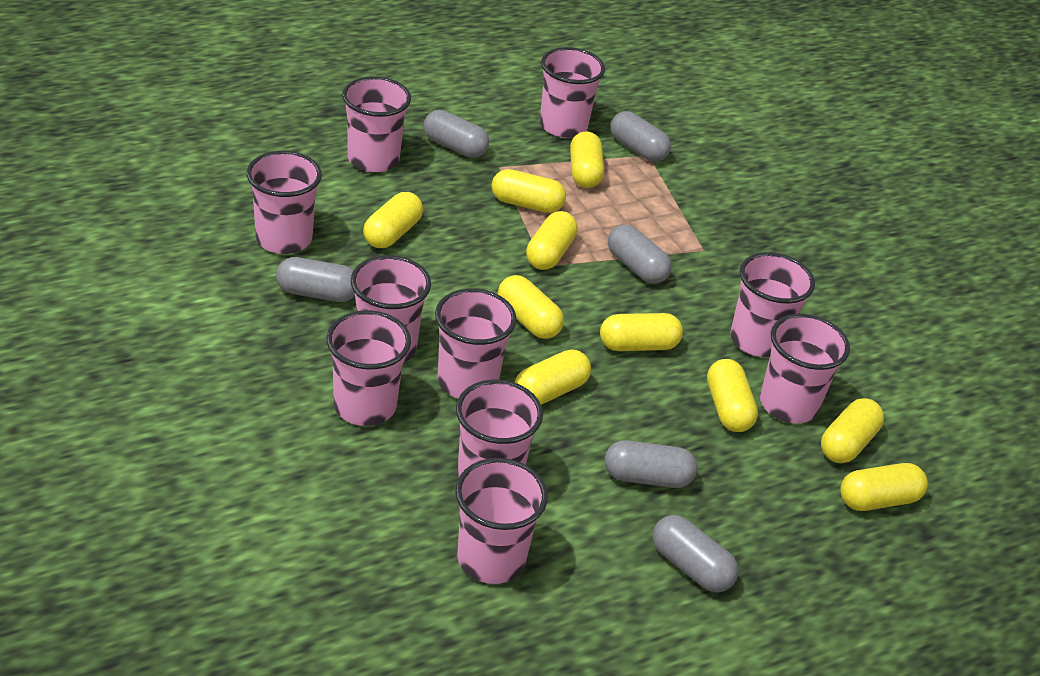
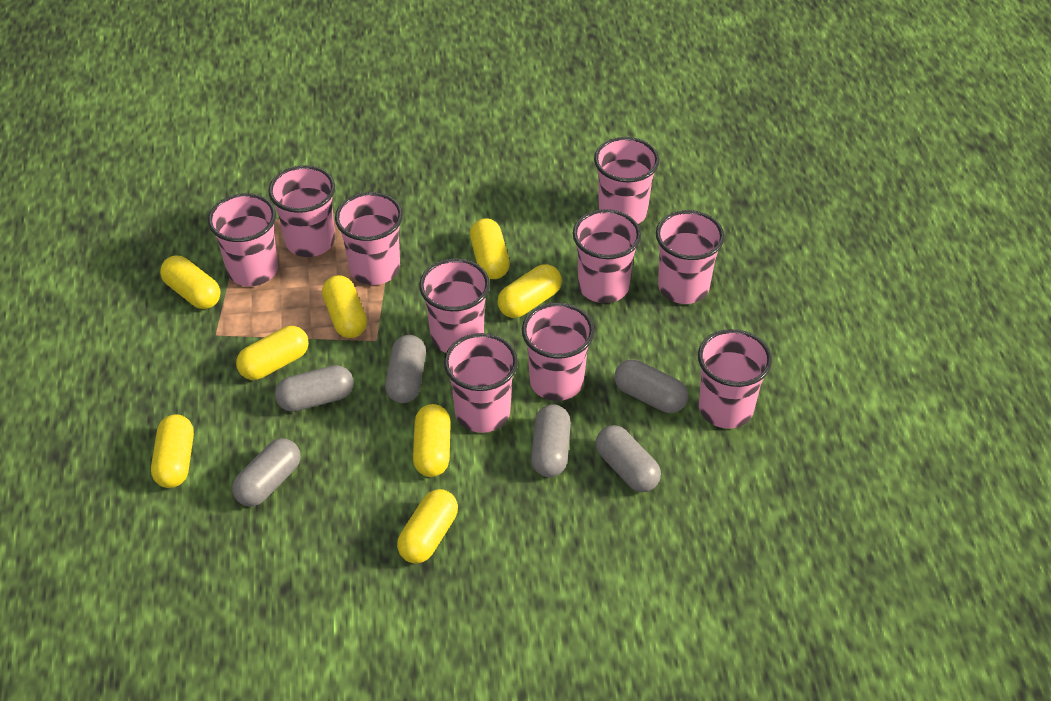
yellow capsule: [363,192,423,248] [491,169,566,213] [498,275,564,339] [514,349,591,405] [526,211,578,270] [570,131,604,188] [600,313,683,351] [707,359,758,432] [821,398,884,463] [840,463,928,511] = 10 -> [151,414,194,488] [160,255,220,309] [236,326,309,380] [322,275,367,338] [397,489,458,564] [413,404,451,477] [470,218,510,279] [498,264,562,318] = 8

